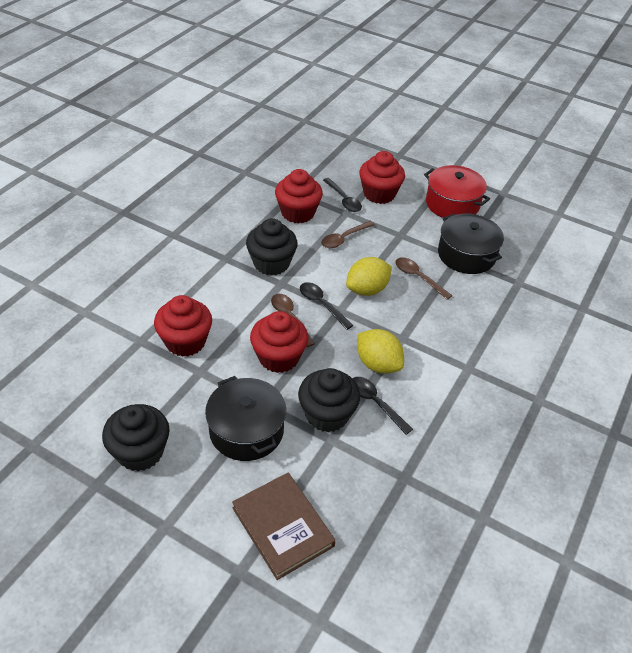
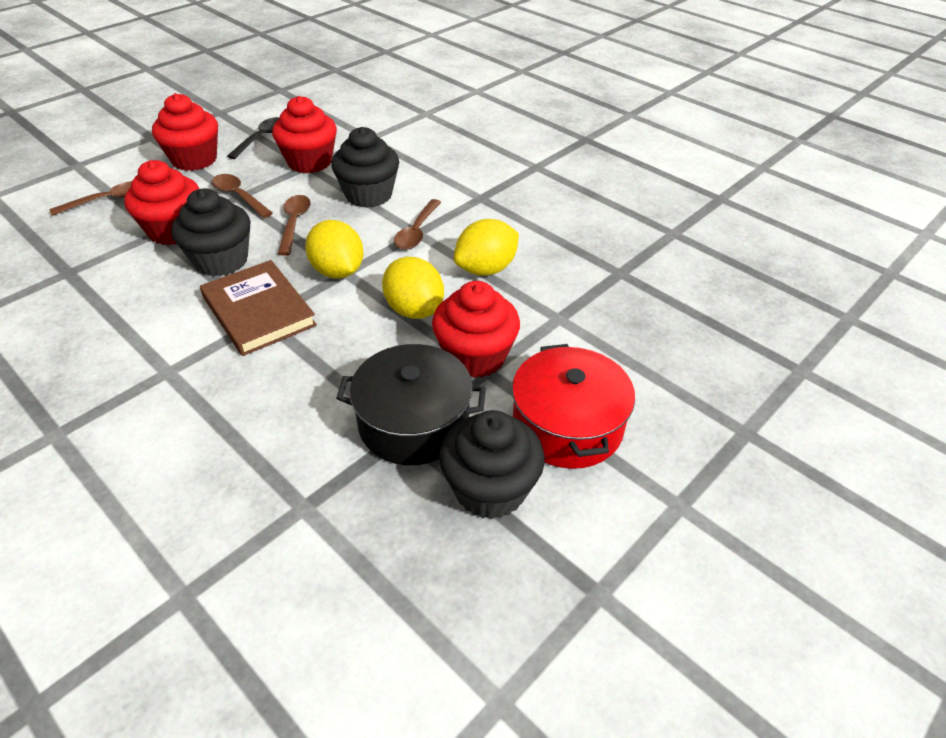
black pot: [205,376,286,461] [438,214,504,274] = 2 -> [336,344,486,465] = 1
black spoon: [300,282,353,330] [323,178,362,212] [352,377,413,435] = 3 -> [227,117,280,159] = 1
brown spoon: [271,294,315,347] [321,221,375,248] [395,257,452,300] = 3 -> [49,181,132,216] [212,174,273,218] [278,195,311,256] [394,199,441,250] = 4
yellow lemon: [346,257,392,296] [358,329,404,374] = 2 -> [305,220,364,279] [382,257,444,319] [454,219,519,276] = 3

